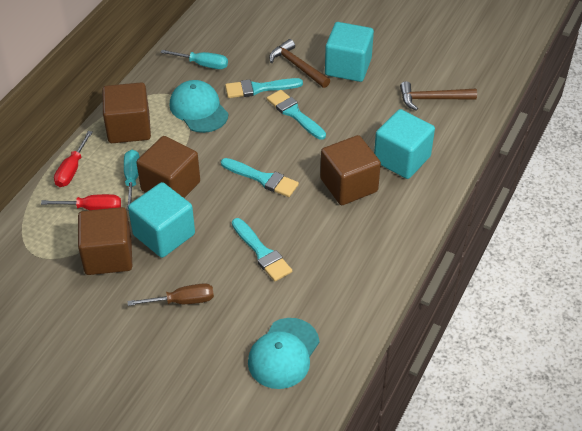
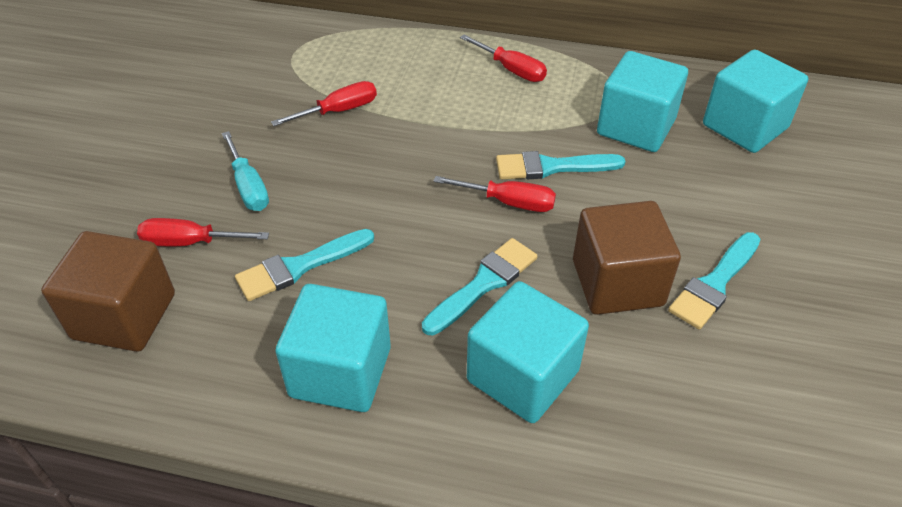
brown cube: [78,207,132,275] [102,82,151,143] [136,136,200,198] [320,135,381,205] = 4 -> [41,231,175,352] [573,201,681,315] = 2
brown hammer: [269,39,330,88] [400,81,477,111] = 2 -> none = 0
brown screwdriver: [128,283,214,306] = 1 -> none = 0
red screwdriver: [41,194,121,210] [54,131,93,187] = 2 -> [137,218,269,246] [271,81,377,126] [433,176,556,212] [460,35,547,82] = 4
turquoise cap: [170,80,229,133] [248,318,319,389] = 2 -> none = 0
turquoise cube: [128,182,195,258] [325,22,374,82] [374,109,435,179] = 3 -> [275,284,391,412] [467,281,589,423] [597,51,688,152] [703,49,808,153] = 4
turquoise screwdriver: [124,150,139,210] [160,50,228,69] = 2 -> [222,131,269,211] = 1

